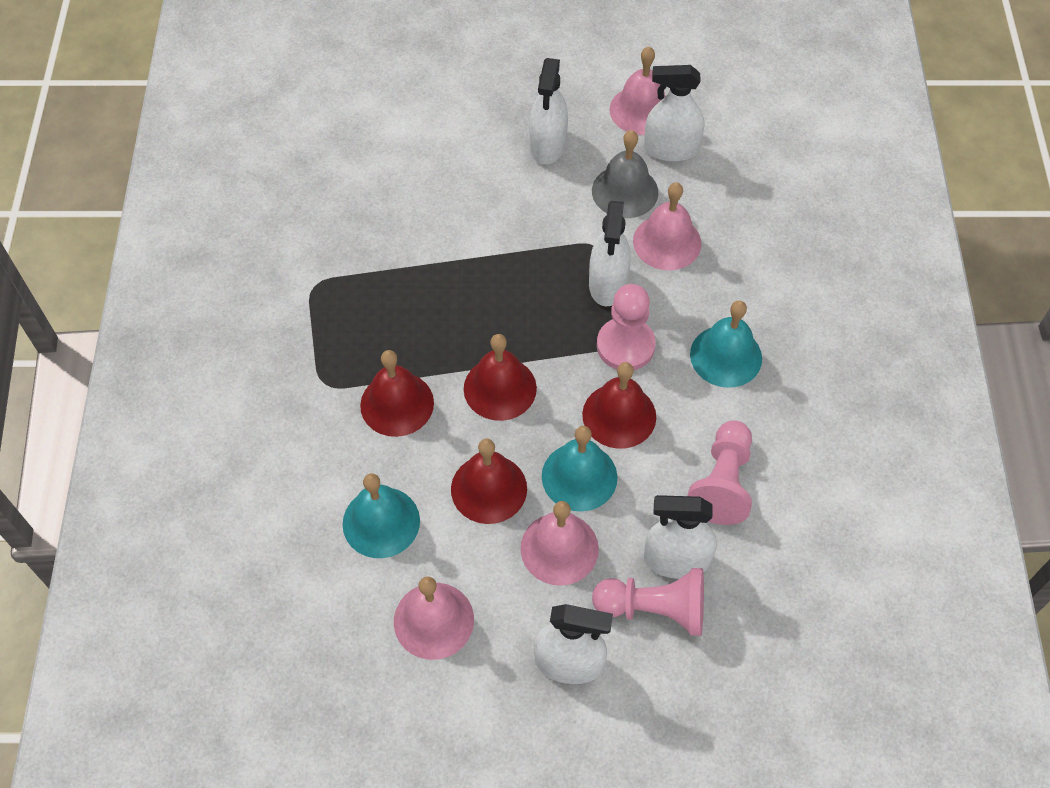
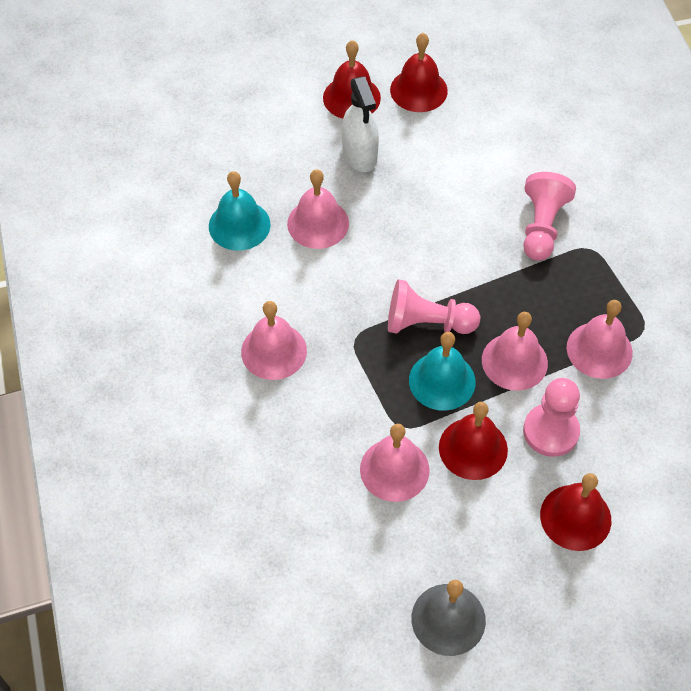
pink bell: [394,576,474,660] [520,501,599,586] [610,47,666,135] [633,183,701,270] = 4 -> [241,301,307,380] [287,169,349,249] [360,424,429,502] [482,312,548,391] [567,300,633,379] = 5
turquoise bell: [342,473,420,558] [542,426,618,512] [690,301,762,388] = 3 -> [209,171,270,251] [409,332,476,411] = 2
white spray bottle: [529,58,568,164] [534,604,613,684] [589,201,631,306] [644,65,704,162] [644,495,717,579] = 5 -> [342,76,379,172] = 1

